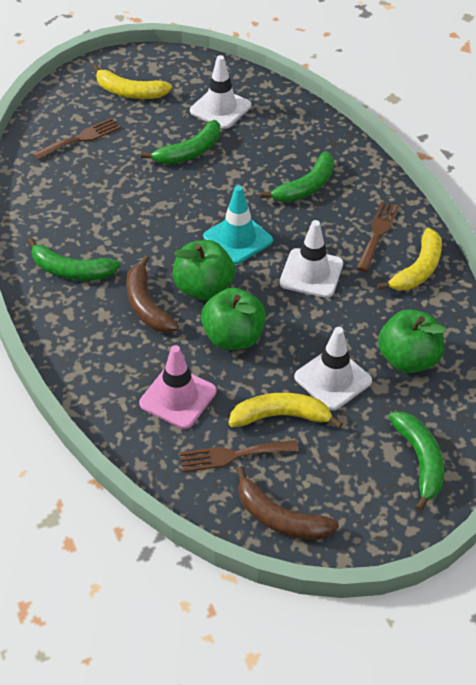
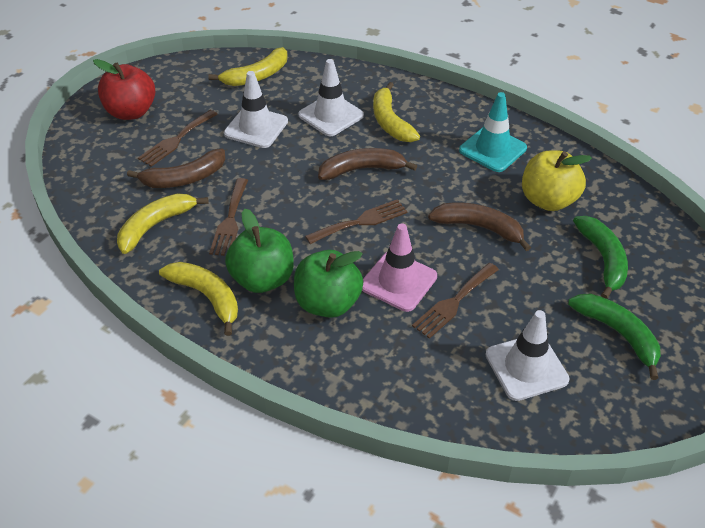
brown banana: [126,255,179,333] [236,466,339,540] = 2 -> [127,149,225,188] [318,148,417,180] [428,202,531,251] = 3
brown fork: [33,118,121,160] [180,440,299,472] [357,201,399,272] = 3 -> [138,110,218,167] [209,178,248,256] [305,199,408,244] [412,263,499,339] = 4
green apple: [173,240,235,300] [201,287,266,350] [378,309,446,373] = 3 -> [225,209,294,293] [294,250,363,318] = 2
green banana: [27,238,120,280] [141,120,220,164] [260,151,334,202] [388,412,444,511] = 4 -> [568,294,661,380] [573,216,628,299] = 2
red apple: none = 0 -> [93,59,155,120] = 1
yellow apple: none = 0 -> [522,150,592,211] = 1
yellow banana: [93,65,172,99] [228,393,343,429] [377,228,442,291] = 3 -> [117,193,209,254] [159,262,238,336] [208,47,288,86] [373,82,420,142] = 4

